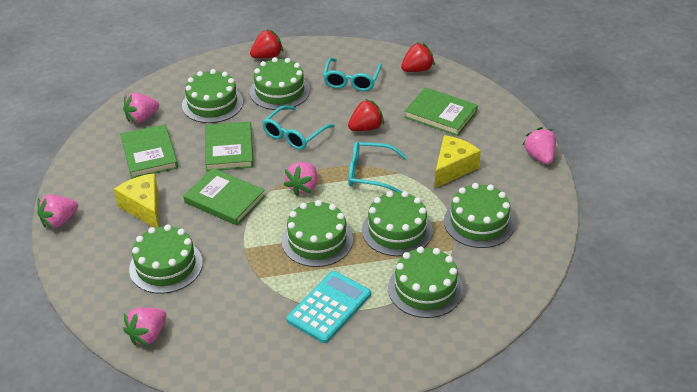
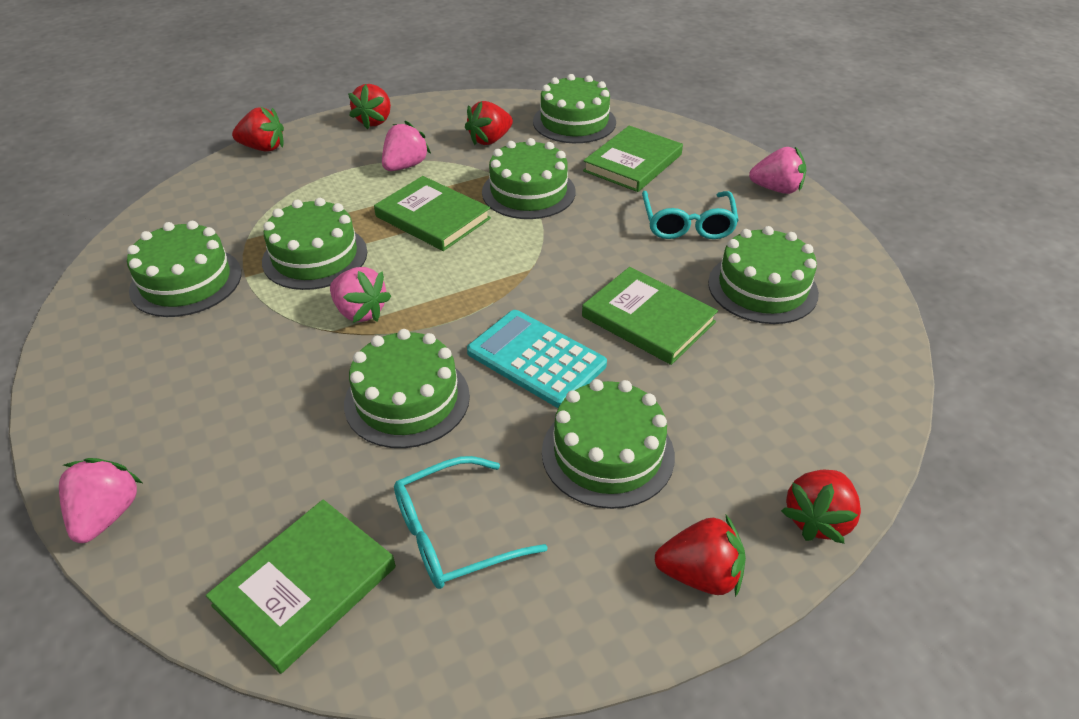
pink strawberry: [37,195,78,229] [123,93,159,123] [123,307,166,346] [284,162,317,196] [523,127,556,164] = 5 -> [59,458,142,543] [330,267,391,323] [382,121,431,171] [749,147,806,194] = 4
red strawberry: [250,29,283,58] [348,99,384,131] [401,42,435,72] = 3 -> [232,107,284,152] [348,84,391,129] [465,101,513,145] [654,515,746,597] [781,470,861,544] = 5
turquoise glasses: [262,105,335,150] [323,58,382,91] [348,142,407,192] = 3 -> [394,456,548,589] [642,191,739,239] = 2
yellow cheese: [114,173,159,228] [434,135,481,189] = 2 -> none = 0

